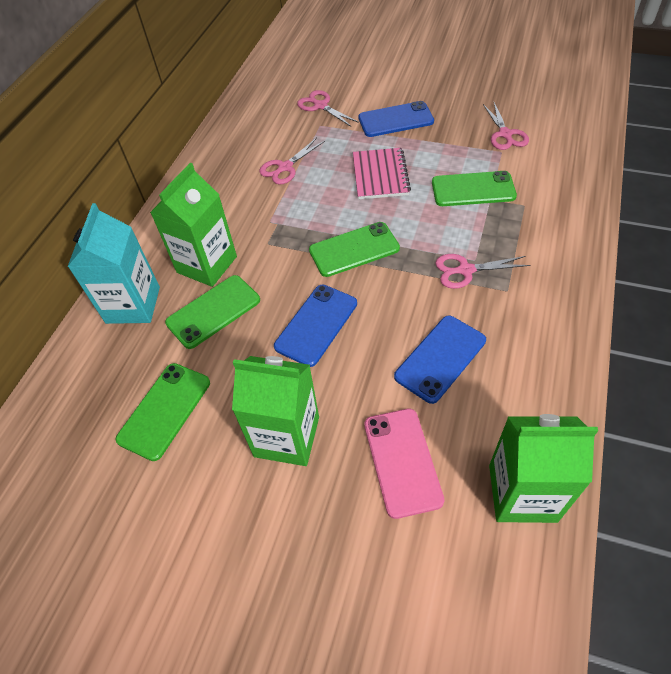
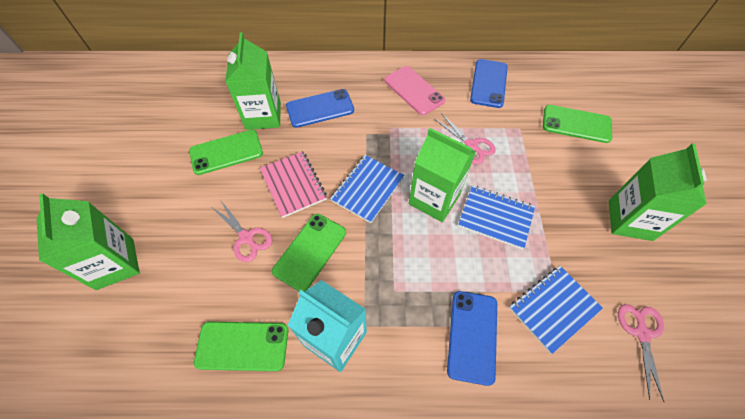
blue notebook: none = 0 -> [330,155,404,223] [458,185,535,249] [509,266,603,354] = 3
green carton: [150,163,237,287] [232,356,319,466] [489,414,598,523] = 3 -> [37,193,140,290] [225,32,281,130] [409,128,476,222] [609,143,707,241] = 4
pink scissors: [259,138,325,185] [297,90,359,127] [435,254,530,289] [483,103,529,150] = 4 -> [213,201,272,262] [434,114,496,164] [618,304,664,402] = 3

